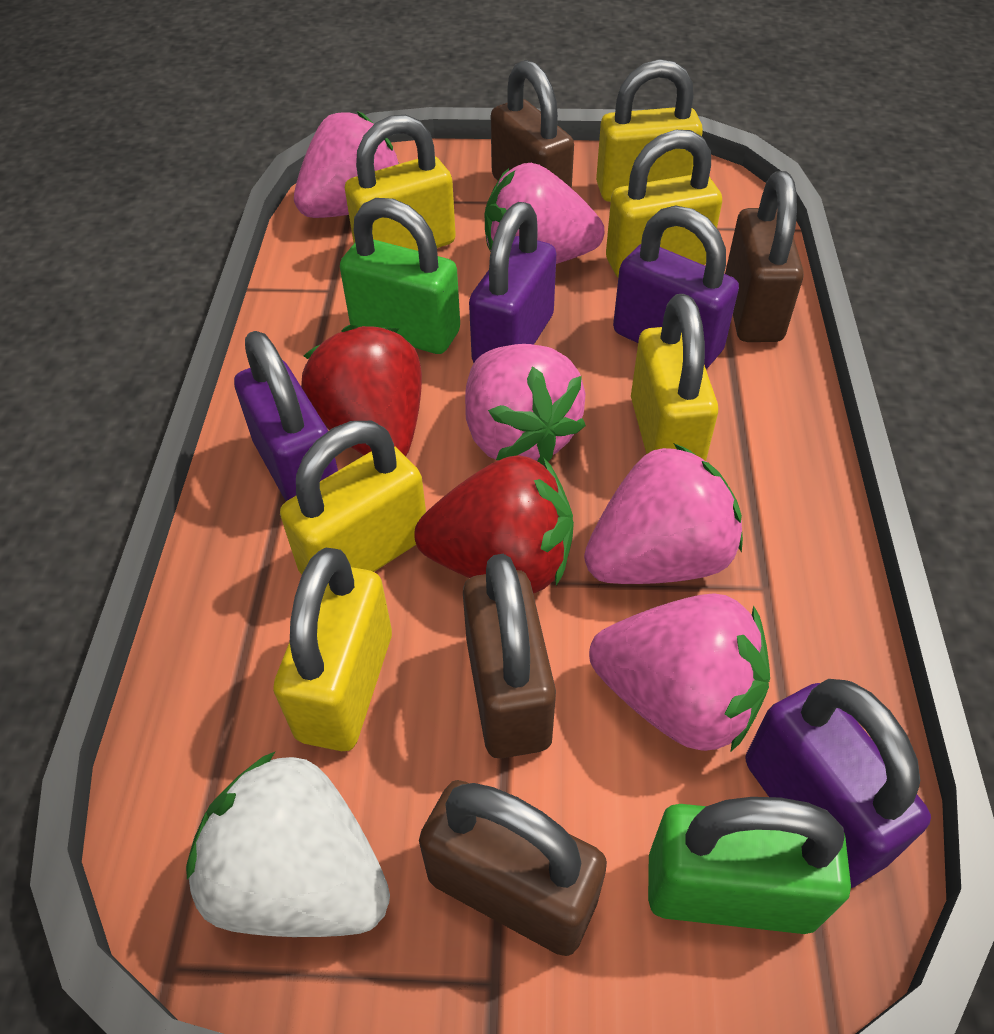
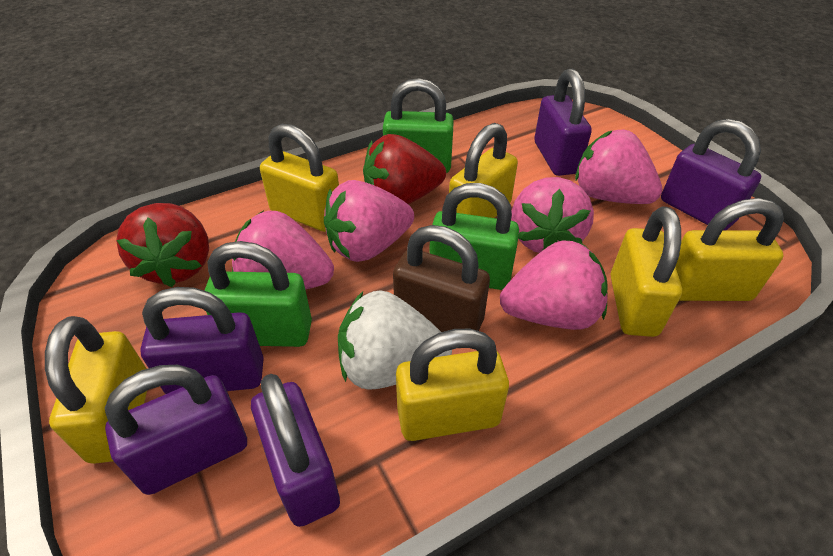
brown padlock: [419,780,607,956] [463,554,556,758] [491,60,574,188] [725,171,804,342] = 4 -> [393,225,490,332] = 1
green padlock: [340,198,460,354] [648,797,851,934] = 2 -> [204,241,312,347] [383,78,454,173] [429,183,519,290] = 3
purple padlock: [234,331,338,501] [469,202,556,363] [613,205,739,369] [746,679,931,888] = 4 -> [105,365,247,495] [140,287,264,394] [251,374,340,527] [534,69,592,176] [661,119,761,230] = 5

